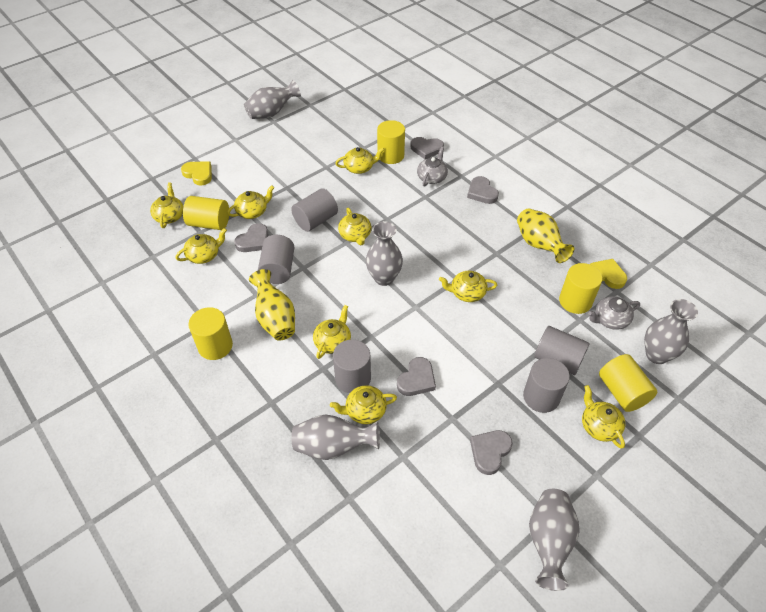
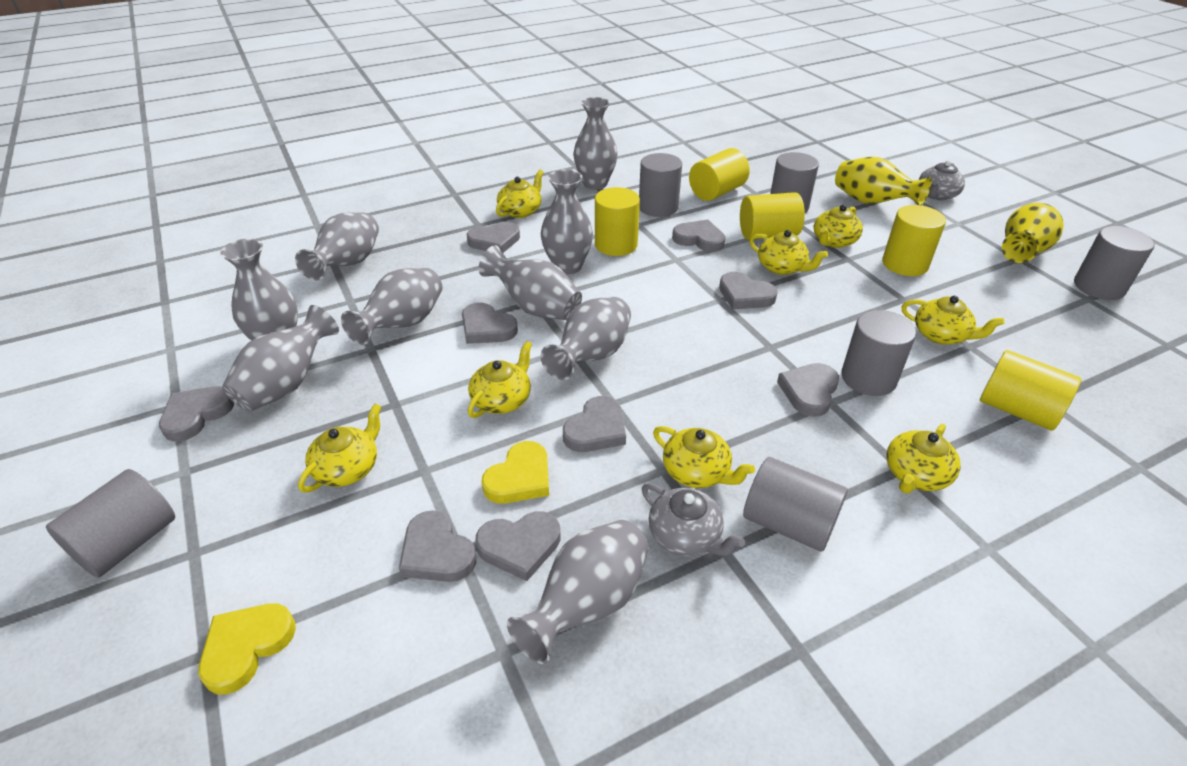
grey cylinder: [258,235,295,284] [291,188,338,232] [333,340,371,393] [523,358,570,413] [534,326,590,375] = 5 -> [46,469,175,578] [639,153,682,217] [743,457,848,552] [770,152,819,213] [841,310,916,396] [1074,226,1155,300] = 6
grey heart: [234,223,268,252] [397,357,436,396] [410,137,444,159] [467,176,499,204] [470,430,513,475] = 5 -> [159,386,234,442] [399,510,476,582] [462,303,518,344] [467,222,520,254] [475,511,560,581] [563,396,626,452] [672,220,725,252] [719,272,778,310] [777,363,839,417] = 9
grey vase: [244,80,301,119] [292,415,380,460] [366,221,403,286] [529,489,580,591] [644,299,698,364] = 5 -> [220,239,298,341] [222,305,339,411] [295,212,379,281] [341,268,442,345] [479,245,582,320] [507,520,649,664] [541,169,593,274] [541,297,631,380] [573,97,618,190] = 9
yellow teapot: [150,182,184,228] [176,228,227,264] [227,185,274,219] [313,305,351,359] [330,385,397,424] [335,147,384,174] [338,208,371,245] [439,271,497,302] [582,385,625,449] = 9 -> [298,403,382,493] [468,341,532,418] [496,170,544,218] [653,426,755,488] [749,230,828,275] [813,205,863,248] [886,424,961,493] [902,296,1004,344] = 8

